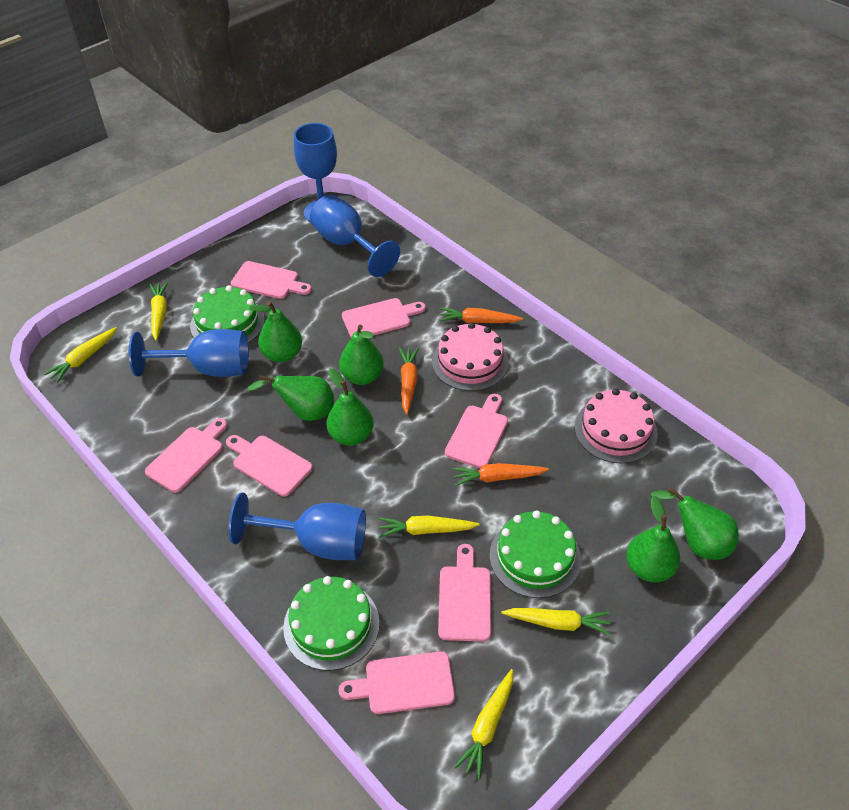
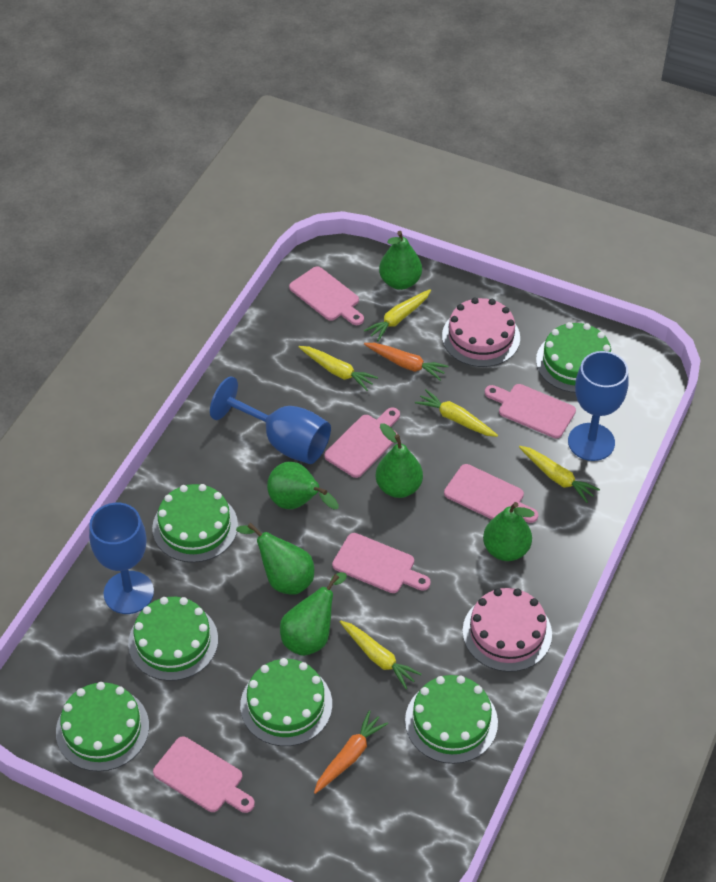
blue goblet: [129,329,249,377] [229,492,366,560] [294,123,337,223] [310,195,400,277] = 4 -> [89,503,154,614] [210,376,331,464] [568,351,628,461] = 3
green cake: [190,285,265,343] [283,576,380,671] [490,510,581,598] = 3 -> [56,682,149,772] [128,597,218,681] [152,484,238,563] [240,658,332,746] [405,675,498,764] [536,322,612,393] = 6
orange carrot: [399,347,419,414] [439,308,523,323] [452,463,549,486] = 3 -> [314,710,388,794] [364,343,449,380] = 2
pink cutting board: [145,418,227,493] [226,435,313,497] [231,261,312,299] [338,651,455,714] [342,298,426,337] [438,544,491,641] [445,394,508,468] = 7 -> [153,736,255,813] [289,266,364,325] [324,407,400,478] [332,533,431,593] [444,464,538,523] [485,384,576,438] = 6

